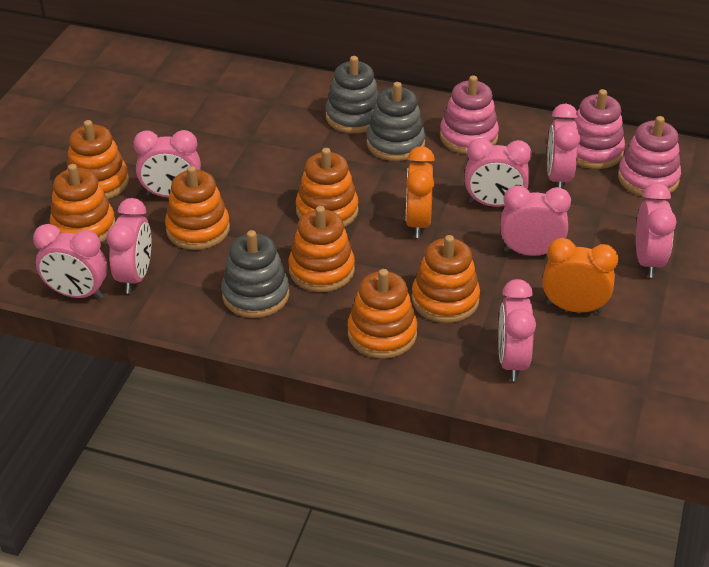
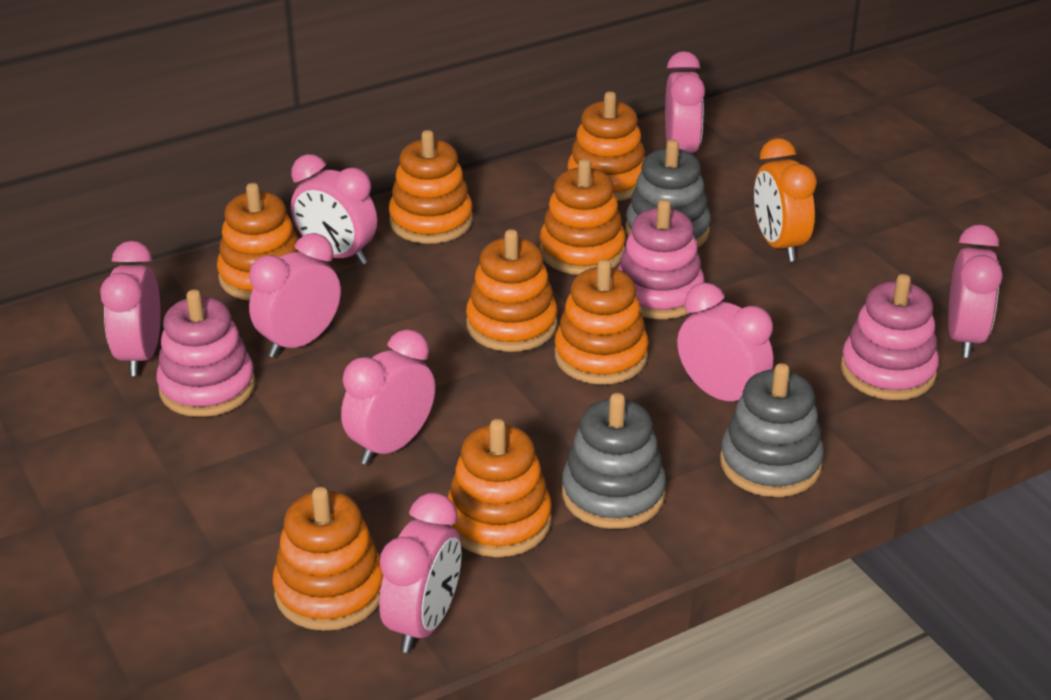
orange clock: [405,146,435,238] [543,238,618,313] = 2 -> [754,138,817,262] = 1
orange stacking toy: [50,164,116,243] [67,120,129,199] [165,166,230,250] [289,206,355,292] [296,148,359,227] [348,269,417,358] [412,235,480,323] = 7 -> [217,183,300,301] [273,487,383,631] [389,130,473,244] [447,419,552,557] [466,229,557,352] [539,159,626,275] [555,259,649,384] [567,91,645,201] = 8

